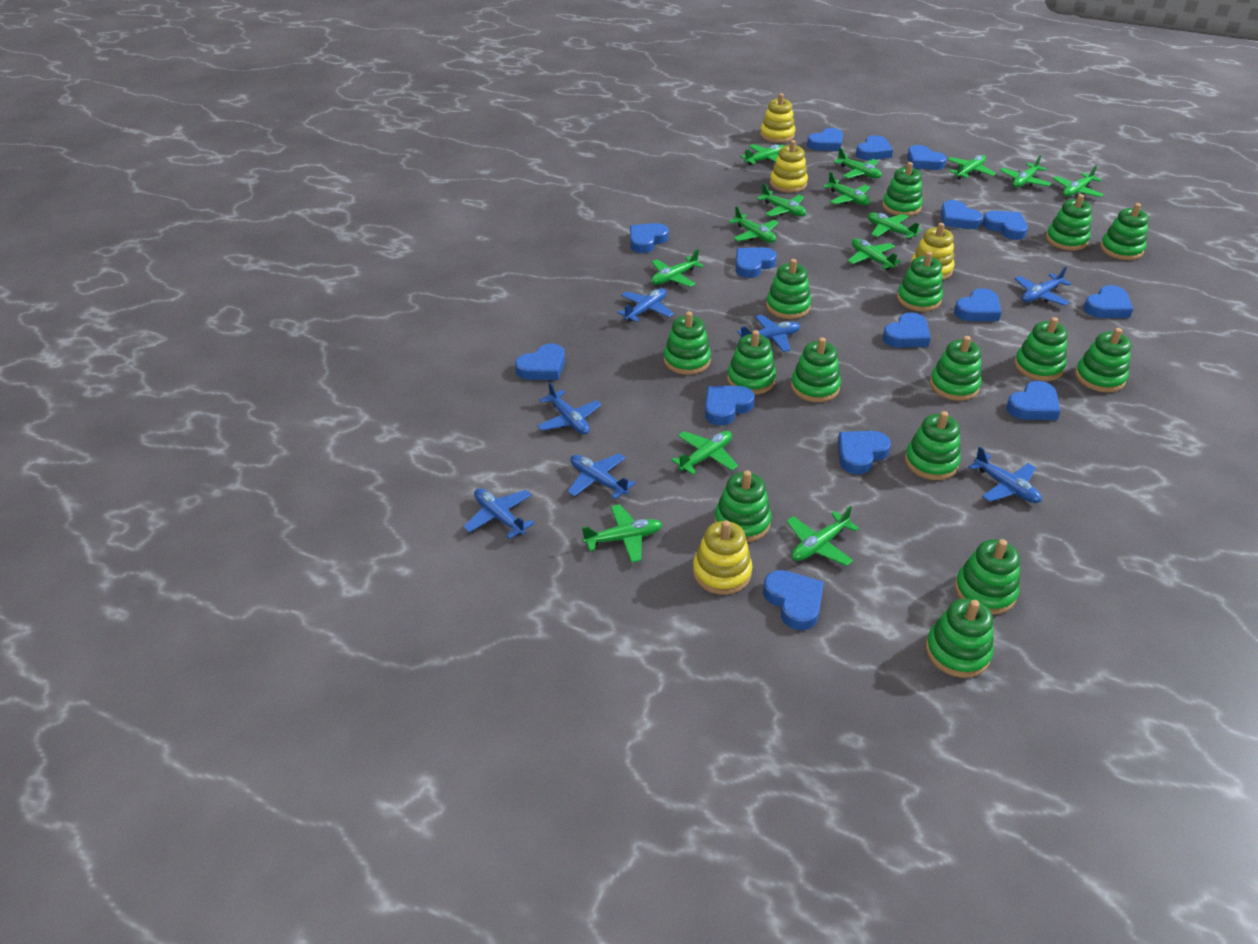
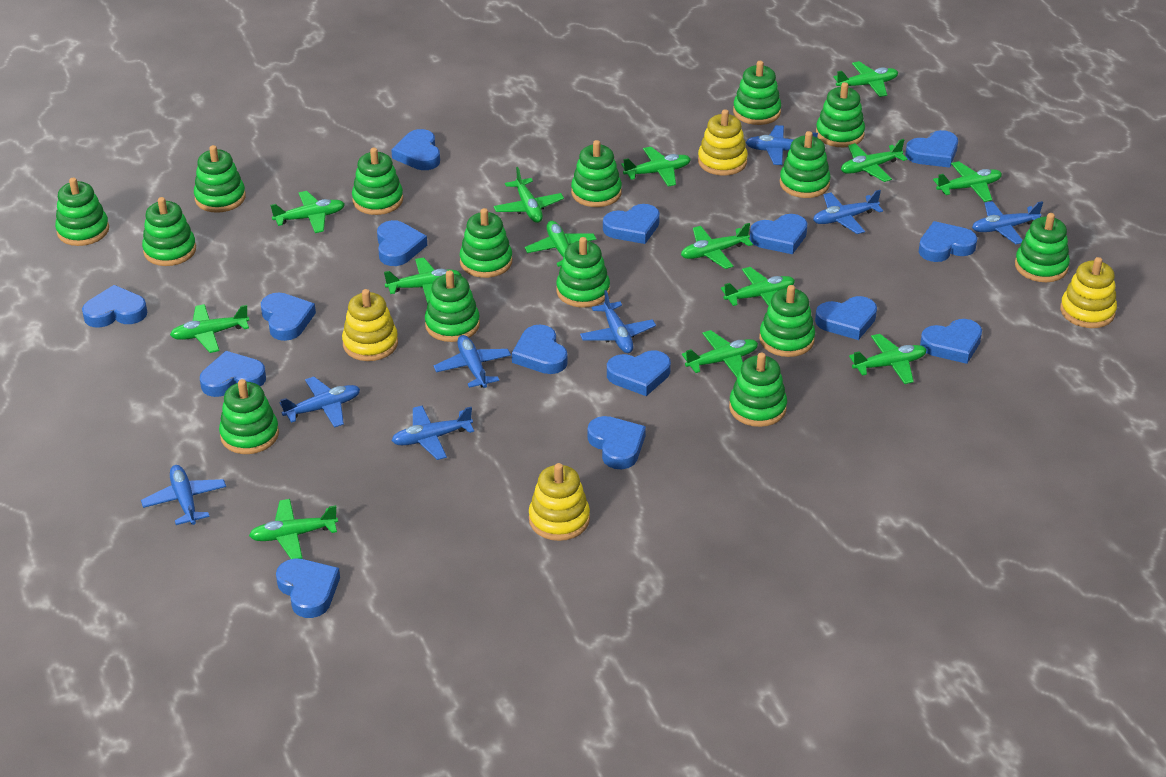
blue plane: [463,488,535,539] [537,382,602,434] [567,453,636,499] [617,288,674,322] [737,315,800,352] [969,446,1042,503] [1014,267,1072,306] = 7 -> [141,465,226,525] [280,377,360,428] [391,405,474,460] [434,335,511,388] [580,290,656,353] [746,125,818,165] [813,190,883,234] [972,201,1043,244] = 8

